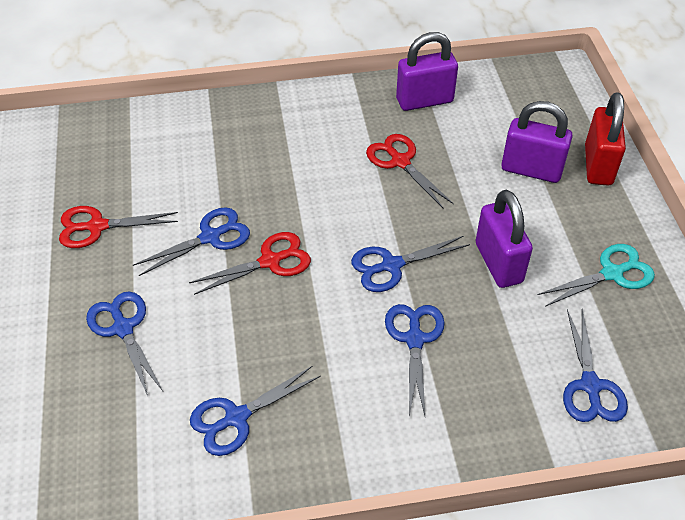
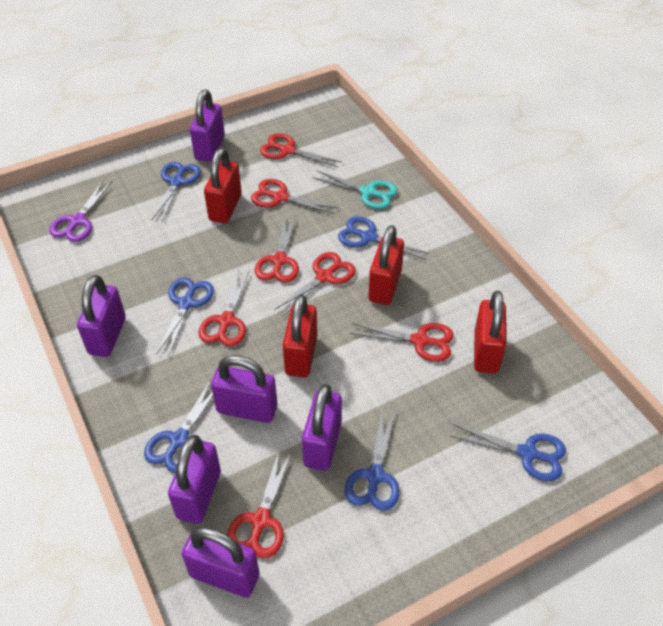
purple padlock: [396,32,458,111] [476,190,533,288] [501,101,573,183] = 3 -> [77,275,126,357] [168,435,221,524] [182,527,260,598] [190,90,225,162] [211,355,277,423] [302,384,342,471] = 6
purple scissors: none = 0 -> [49,180,112,242] = 1
red padlock: [585,92,626,186] = 1 -> [204,148,242,223] [283,294,317,377] [368,225,404,305] [474,291,507,373] = 4
red scissors: [59,206,178,248] [189,232,311,295] [366,134,454,208] = 3 -> [198,270,249,346] [227,449,292,558] [251,179,338,214] [255,216,299,283] [260,133,342,167] [274,252,356,317] [350,323,454,362] = 7

